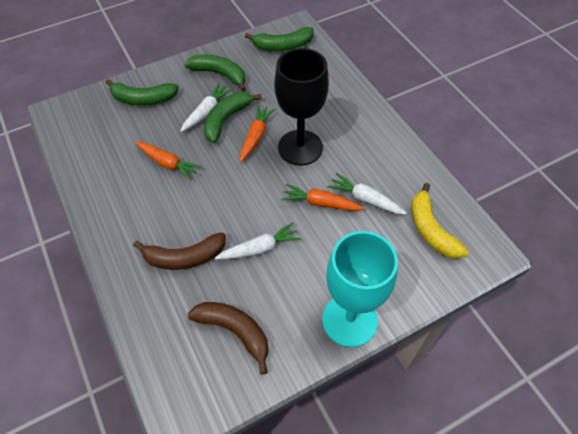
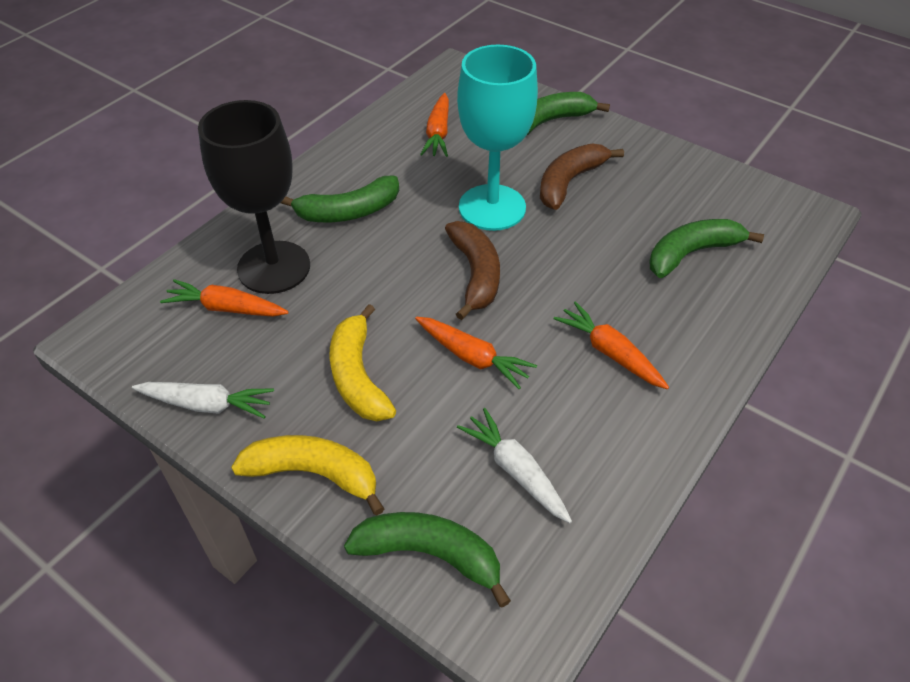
orange carrot: [135,142,202,181] [240,105,276,162] [281,184,364,211] = 3 -> [160,279,288,317] [415,317,537,389] [420,93,449,157] [554,301,669,389] = 4
white carrot: [181,83,233,132] [215,222,301,260] [328,173,407,215] = 3 -> [132,382,274,419] [457,408,572,523] = 2
yellow banana: [412,183,469,259] = 1 -> [231,435,385,515] [330,304,396,421] = 2

